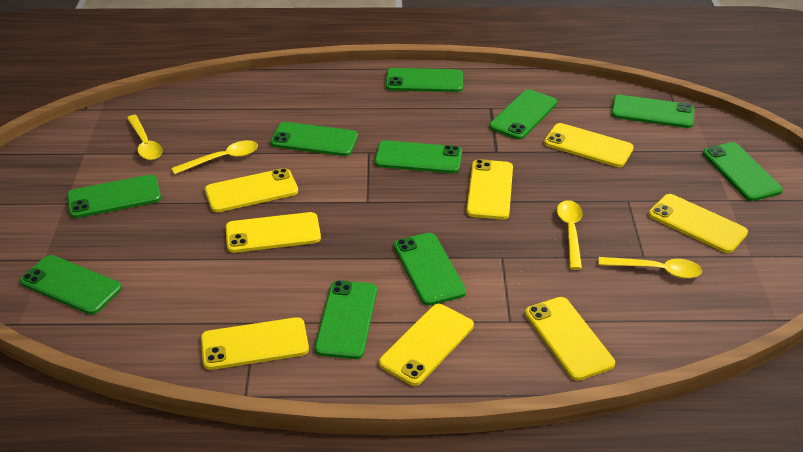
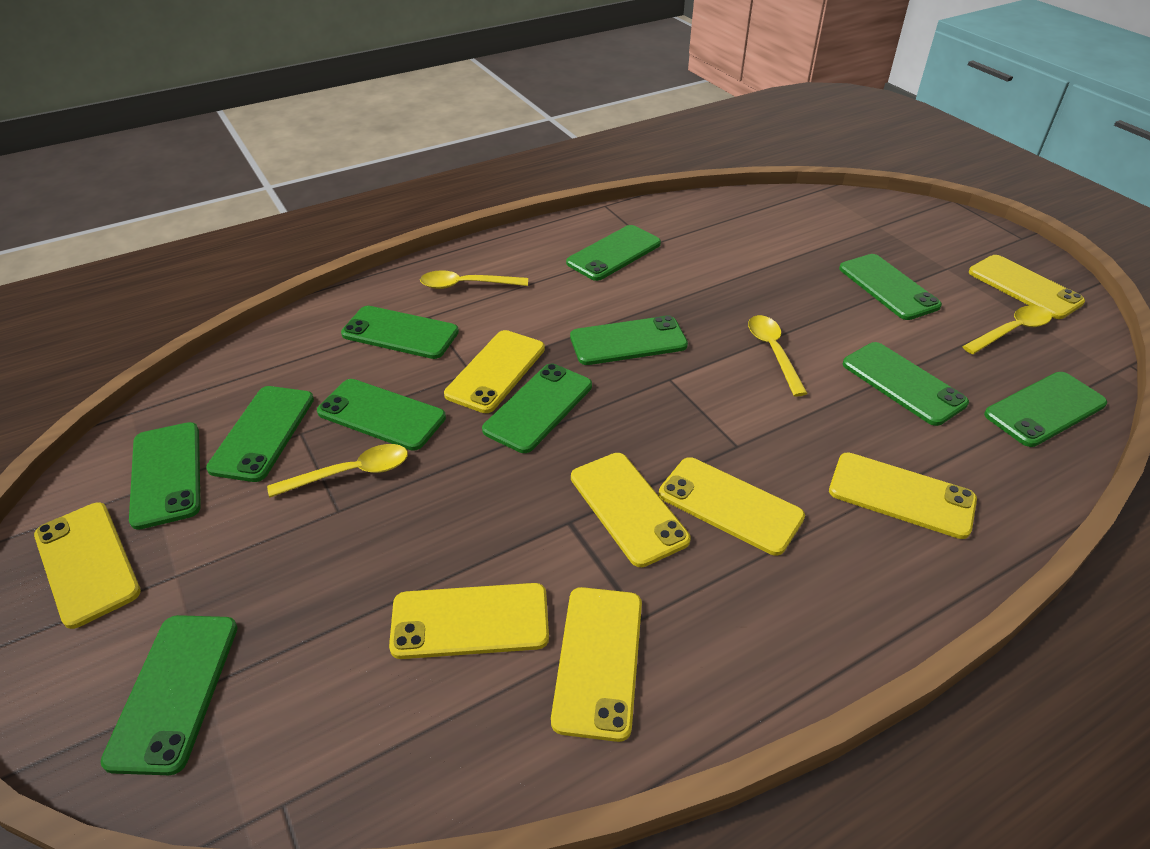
green phone: [20,255,122,315] [67,175,161,218] [270,122,358,156] [315,280,377,359] [375,140,462,173] [386,68,463,92] [394,233,466,306] [489,89,557,140] [611,95,695,128] [703,142,783,201] = 10 -> [101,615,237,775] [129,422,201,530] [206,386,314,482] [317,379,446,451] [341,306,459,359] [482,363,592,453] [566,225,661,281] [570,315,688,365] [839,254,942,320] [843,342,969,426] [984,372,1107,447] = 11

